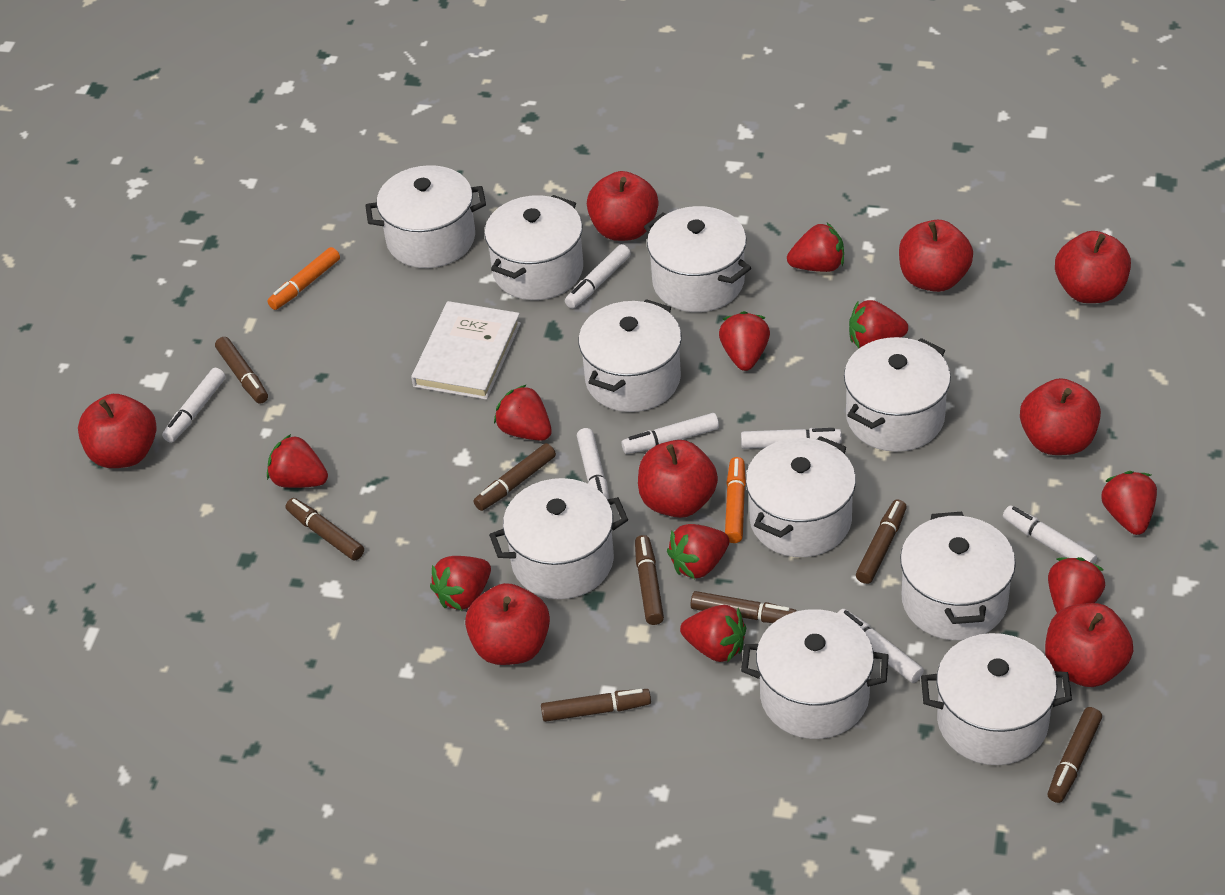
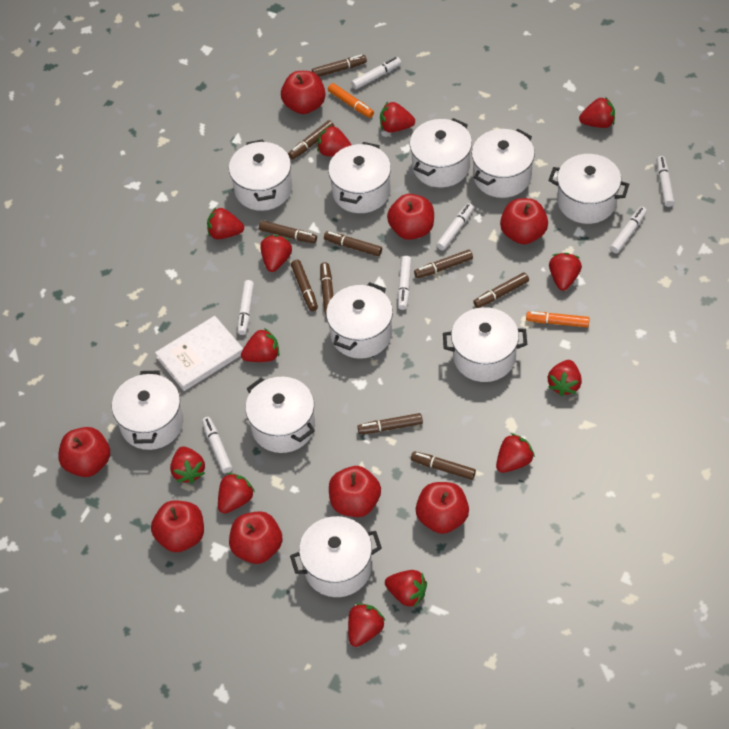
brown marker: [215,337,268,404] [286,498,364,561] [473,443,556,511] [541,689,651,722] [635,535,664,625] [691,591,797,623] [856,499,907,584] [1047,707,1102,803] = 8 -> [259,220,317,243] [288,120,334,160] [291,260,318,311] [312,54,367,77] [320,262,334,315] [324,231,382,257] [357,413,423,434] [411,451,476,480] [414,249,473,278] [473,272,529,308] = 10
red strawberry: [267,434,328,488] [430,556,491,610] [494,384,552,441] [667,524,729,579] [680,605,746,662] [719,311,770,371] [787,223,844,272] [849,300,908,348] [1048,557,1105,613] [1101,471,1157,535] = 10 -> [170,446,205,484] [207,207,244,239] [218,473,255,514] [241,328,279,362] [260,235,292,272] [317,125,351,156] [348,603,385,647] [380,102,415,133] [385,570,427,608] [496,433,535,473] [548,360,582,397] [549,253,582,291] [579,97,615,128] = 13

